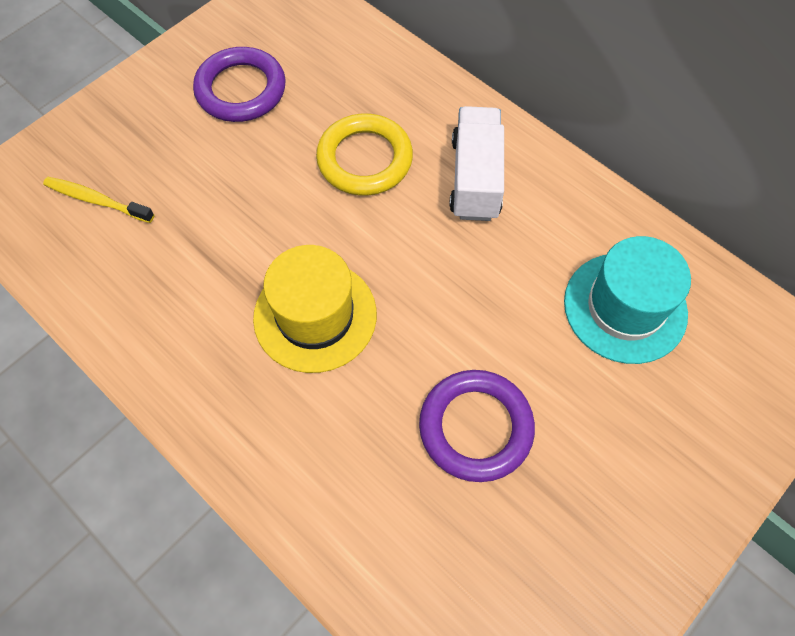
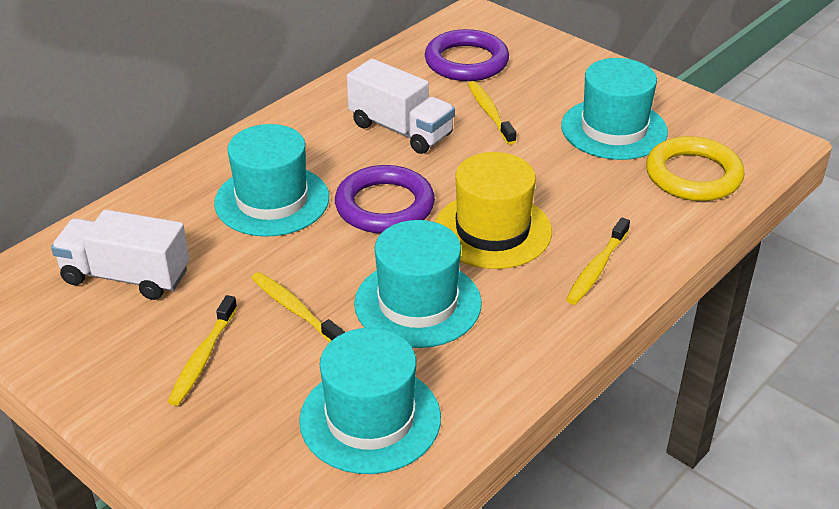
turquoise hat: [564,236,691,364] = 1 -> [214,124,329,237] [299,328,441,474] [354,220,482,348] [561,58,668,160] = 4
white truck: [449,106,504,221] = 1 -> [51,210,189,300] [347,59,455,154] = 2
yellow toothbrush: [43,177,154,223] = 1 -> [168,295,237,406] [252,272,345,342] [468,81,516,145] [566,218,630,305] = 4

